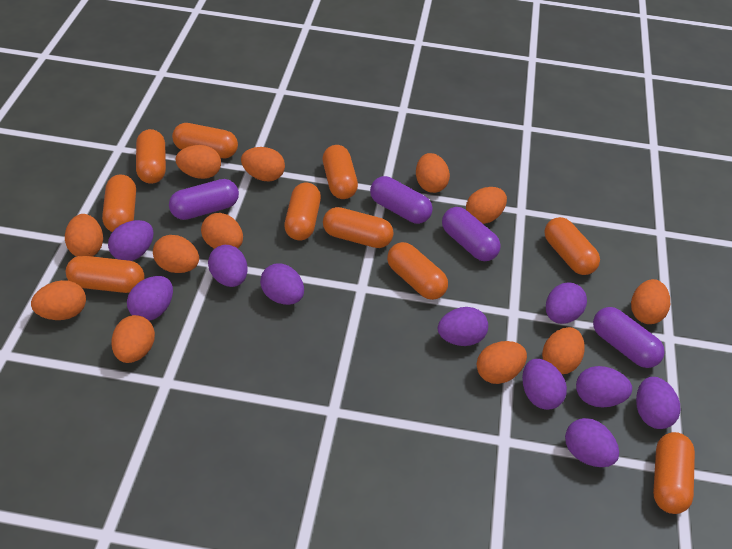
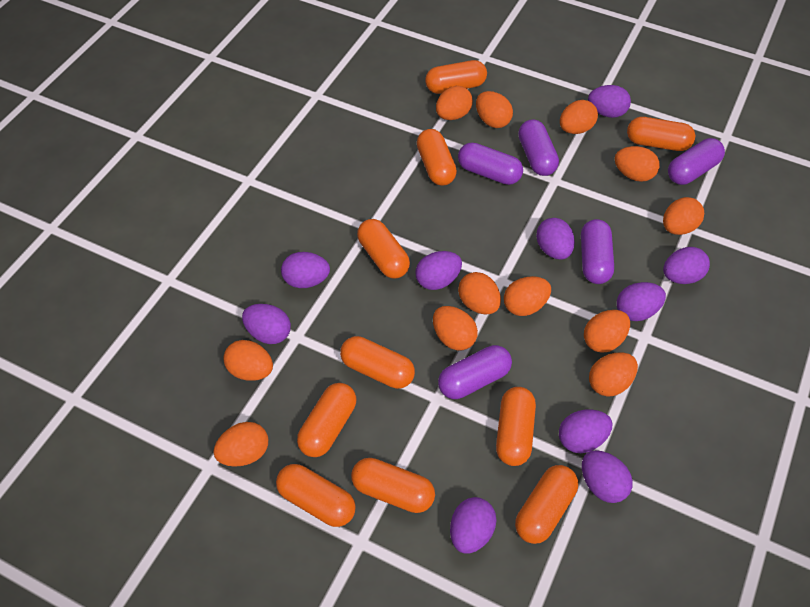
purple capsule: [169,179,239,220] [370,176,433,224] [442,207,501,261] [593,307,665,368] = 4 -> [438,345,512,399] [458,143,523,185] [518,119,559,176] [581,219,614,284] [668,138,725,185] = 5

